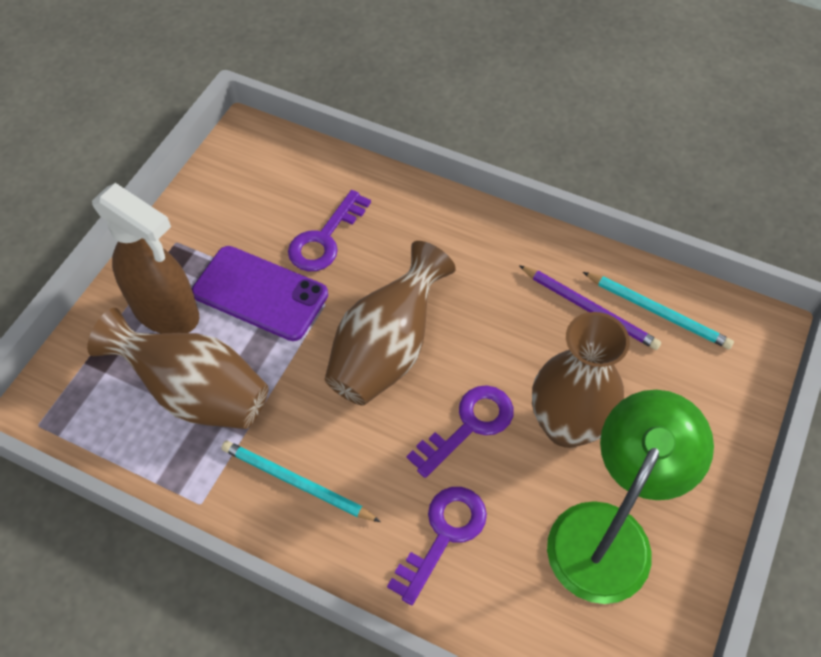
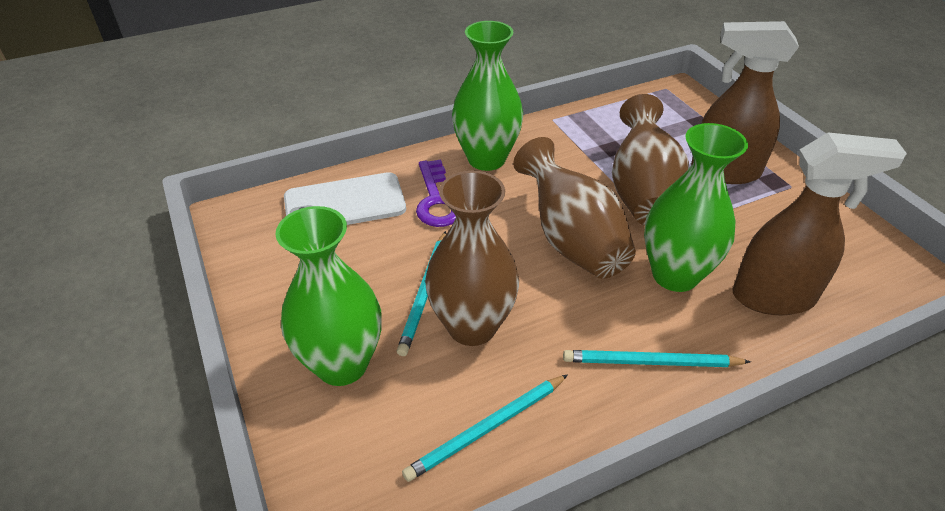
brown spray bottle: [92,183,199,334] = 1 -> [691,21,799,184] [732,132,907,316] = 2
green lamp: [547,390,714,604] = 1 -> none = 0
green vase: none = 0 -> [275,206,382,386] [452,21,523,171] [644,123,748,292] = 3
purple key: [288,190,371,271] [387,487,487,605] [407,385,514,478] = 3 -> [416,159,456,227] = 1
purple pencil: [519,265,661,350] = 1 -> none = 0
purple phone: [192,246,328,341] = 1 -> none = 0
turquoise pencil: [221,441,381,522] [583,272,734,350] = 2 -> [397,231,446,356] [402,374,568,482] [563,350,751,367] = 3
white phone: none = 0 -> [284,172,406,225] = 1

